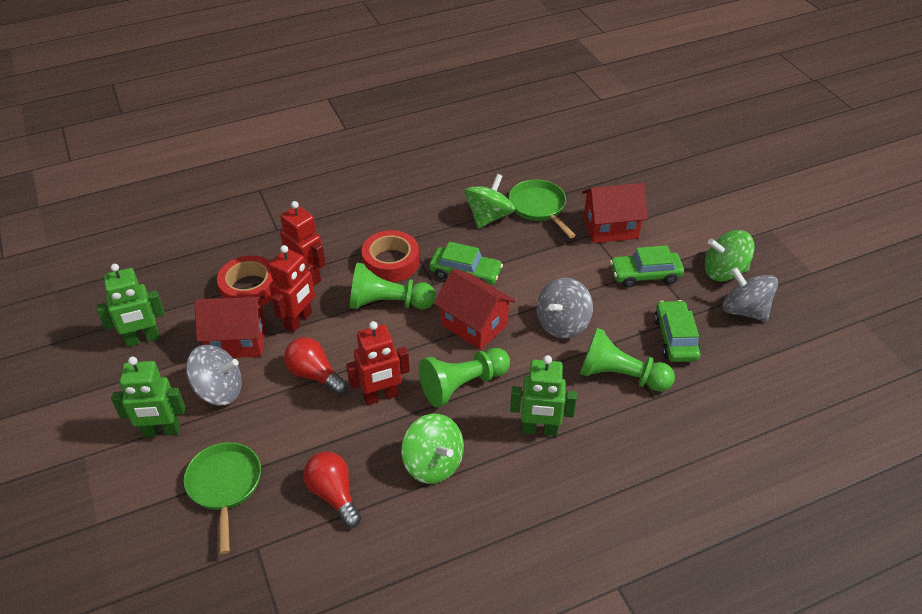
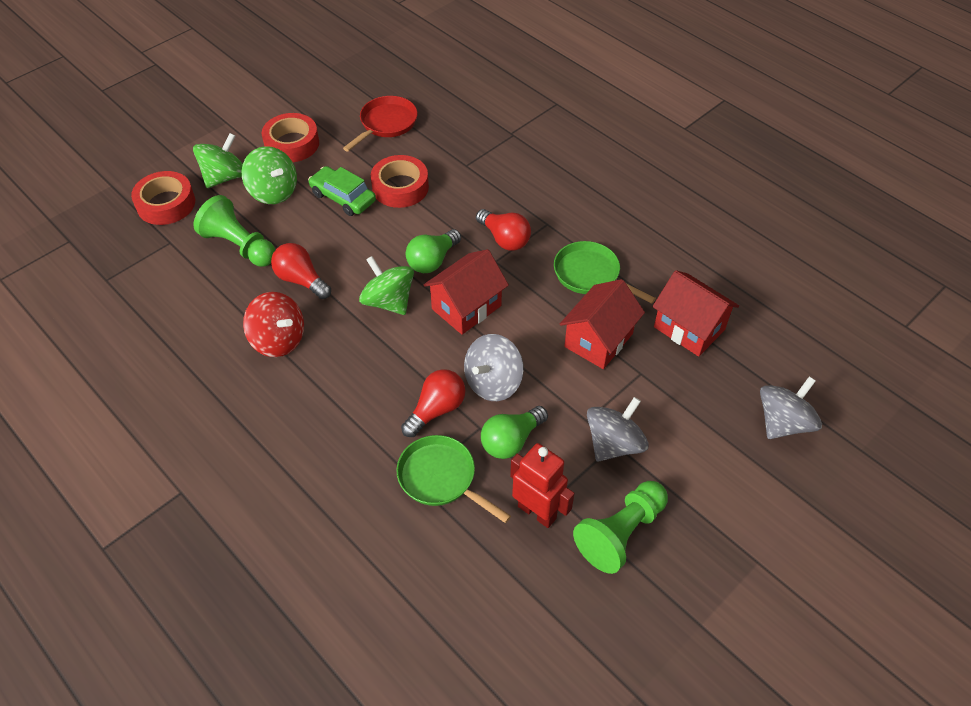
green car: [429,242,503,285] [610,245,684,288] [654,300,701,362] = 3 -> [308,166,376,216] = 1
green light bulb: none = 0 -> [406,229,461,273] [481,406,548,459] = 2
green pawn: [350,263,436,309] [419,348,510,408] [580,328,675,392] = 3 -> [194,195,275,267] [573,481,668,574] = 2
green robot: [97,264,165,347] [111,357,185,437] [510,355,577,436] = 3 -> none = 0
red light bulb: [284,337,347,394] [303,452,361,528] = 2 -> [271,243,331,299] [401,369,465,437] [476,209,531,251] = 3
red pan: none = 0 -> [343,96,418,152] = 1
red robot: [269,245,316,333] [280,201,326,284] [346,321,410,405] = 3 -> [510,443,575,528] = 1
red spinning top: none = 0 -> [243,292,304,357] = 1
red tape: [217,255,273,306] [362,230,419,282] = 2 -> [131,171,195,225] [262,113,319,162] [371,155,429,208] = 3

